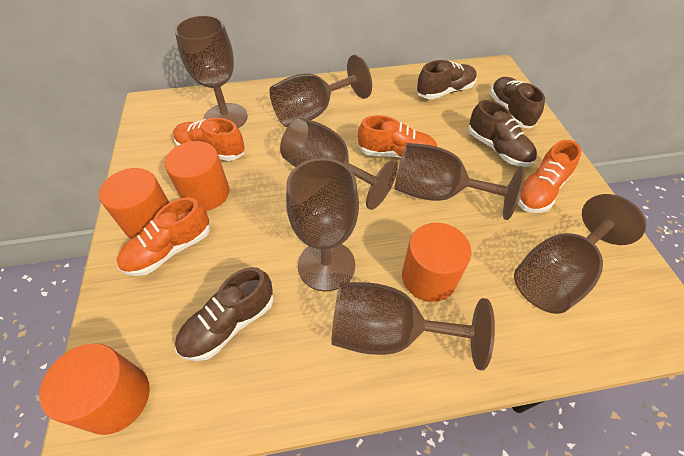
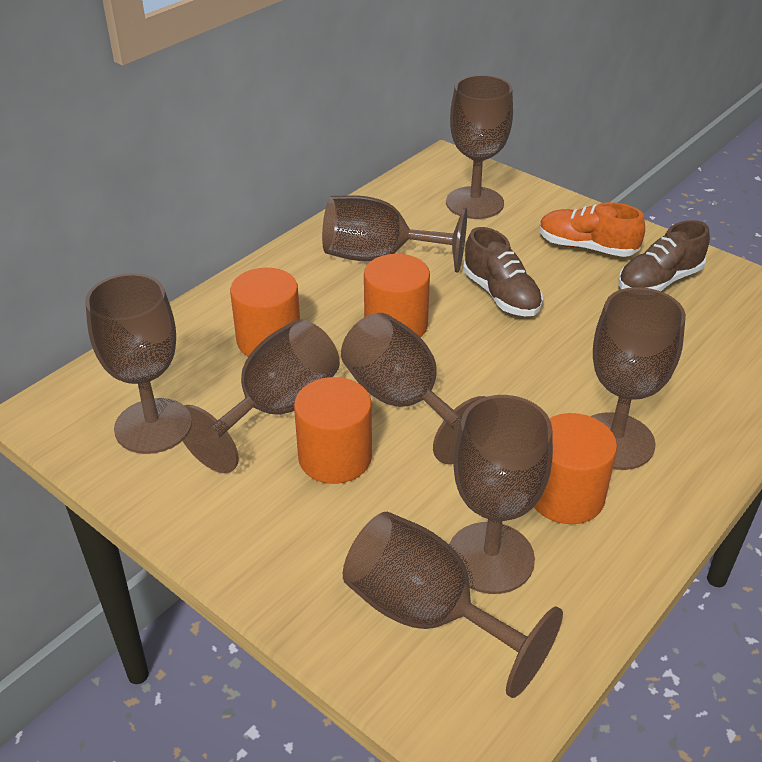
brown goblet: [174,15,248,128] [270,55,372,127] [280,118,398,210] [286,158,359,292] [331,282,495,370] [395,143,525,220] [514,194,646,314] = 7 -> [85,273,184,454] [175,320,340,473] [322,195,467,273] [341,313,486,464] [343,512,563,698] [446,75,513,219] [449,395,553,594] [590,287,686,470] = 8
brown shoe: [175,267,274,361] [417,60,477,99] [468,100,537,167] [490,77,545,129] = 4 -> [463,227,543,316] [618,220,710,291] = 2
orange shoe: [117,197,210,276] [173,118,245,161] [358,115,437,158] [518,140,581,213] = 4 -> [539,202,645,257] = 1

